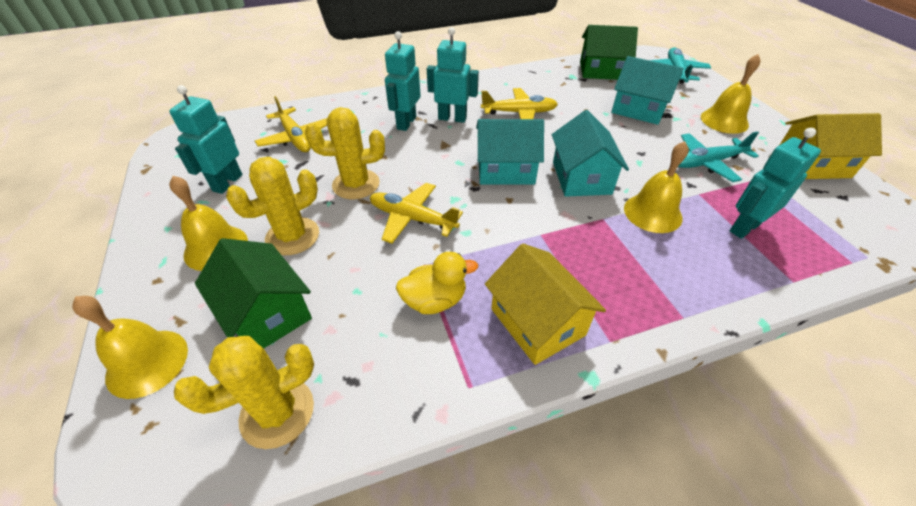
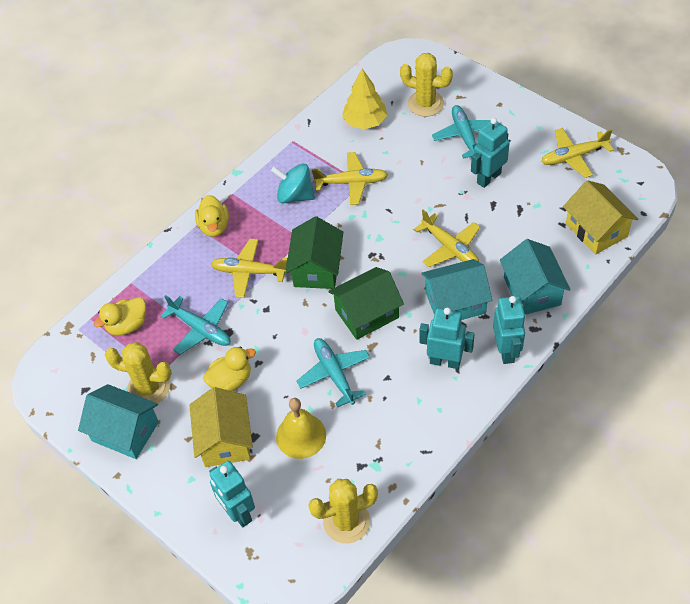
turquoise plane: [649,47,711,84] [678,131,759,182] = 2 -> [161,295,230,355] [296,338,370,407] [432,105,491,159] = 3
turquoise spinning top: none = 0 -> [271,163,315,204] = 1
yellow bell: [72,296,188,399] [169,176,248,271] [624,141,689,233] [701,54,761,134] = 4 -> [276,398,326,459] = 1
yellow duck: [396,252,478,314] = 1 -> [94,297,146,336] [195,195,229,237] [203,346,256,391] = 3
yellow plane: [255,96,327,152] [370,183,463,244] [481,88,558,119] = 3 -> [211,239,288,298] [312,152,388,205] [414,209,480,267] [541,128,614,178] = 4
yellow tree: none = 0 -> [342,69,387,129] = 1

